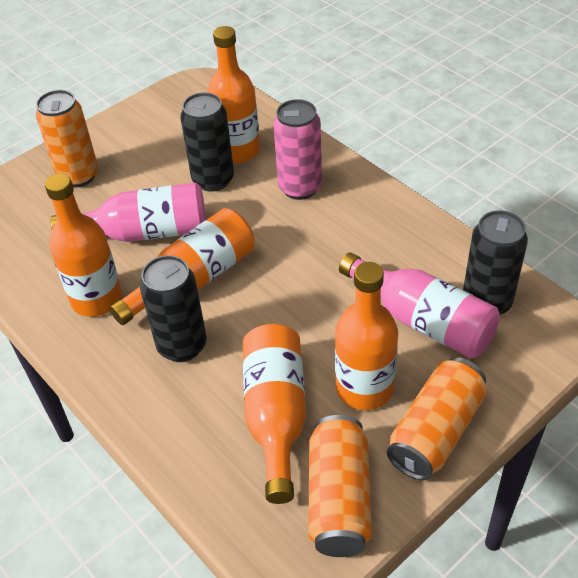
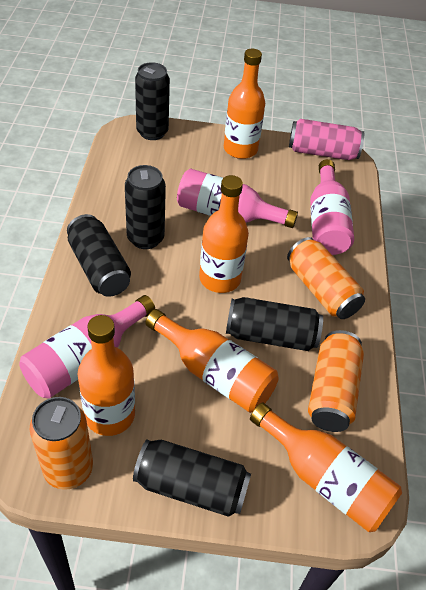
black can: [140,255,207,362] [180,92,234,192] [463,210,528,315] = 3 -> [67,214,131,297] [125,165,166,249] [133,439,251,517] [135,62,170,140] [226,297,323,351] = 5
pink bottle: [51,183,206,242] [339,252,500,358] = 2 -> [19,295,155,399] [177,169,298,228] [310,159,354,255] = 3

